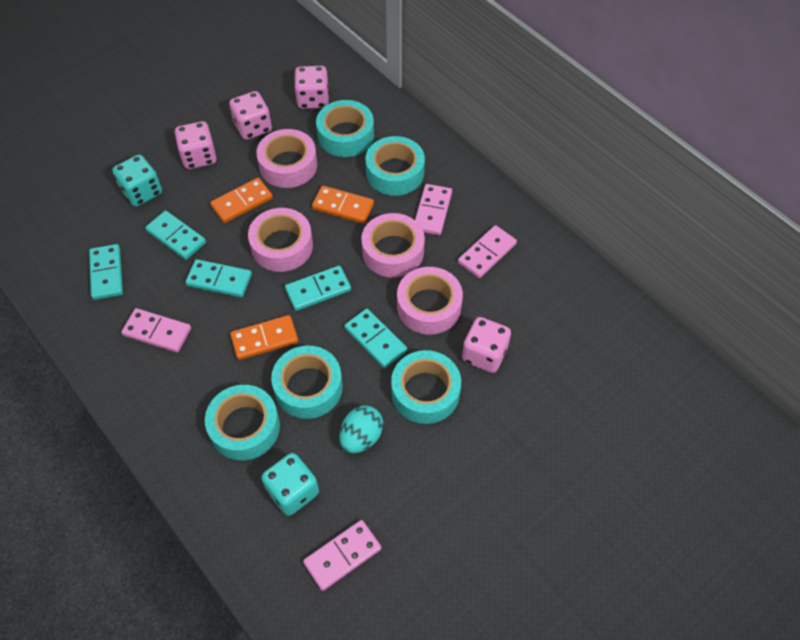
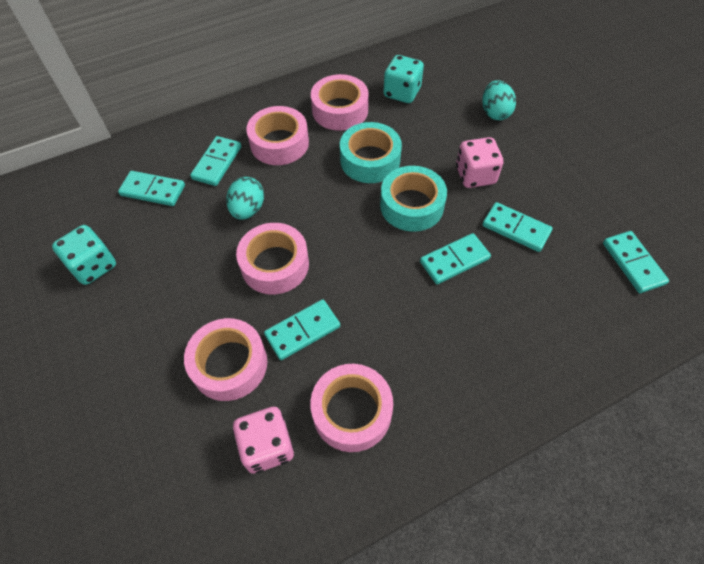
orange domino: [210,178,273,223] [230,315,298,360] [312,186,374,224] = 3 -> none = 0
pink dice: [174,121,217,169] [229,91,272,140] [295,66,330,109] [462,317,511,373] = 4 -> [233,407,294,474] [456,137,503,188] = 2
pink domino: [121,308,191,352] [303,520,381,591] [415,184,452,235] [458,225,517,278] = 4 -> none = 0
pink tape: [248,208,313,272] [256,129,317,188] [361,213,425,278] [397,267,463,334] = 4 -> [184,318,267,401] [236,223,309,295] [246,106,309,165] [310,364,393,452] [311,74,369,131] = 5
turquoise domino: [89,244,123,300] [145,211,206,260] [185,259,252,297] [285,265,351,311] [344,309,407,368] = 5 -> [118,171,185,206] [190,136,241,186] [264,299,340,360] [420,233,491,284] [482,202,553,252] [603,231,669,293] = 6
turquoise egg: [339,406,383,453] = 1 -> [226,177,264,220] [482,80,516,120] = 2
turquoise tape: [205,385,280,460] [271,346,343,419] [316,100,374,157] [365,136,425,196] [391,350,461,424] = 5 -> [340,122,402,183] [380,166,447,232] = 2

